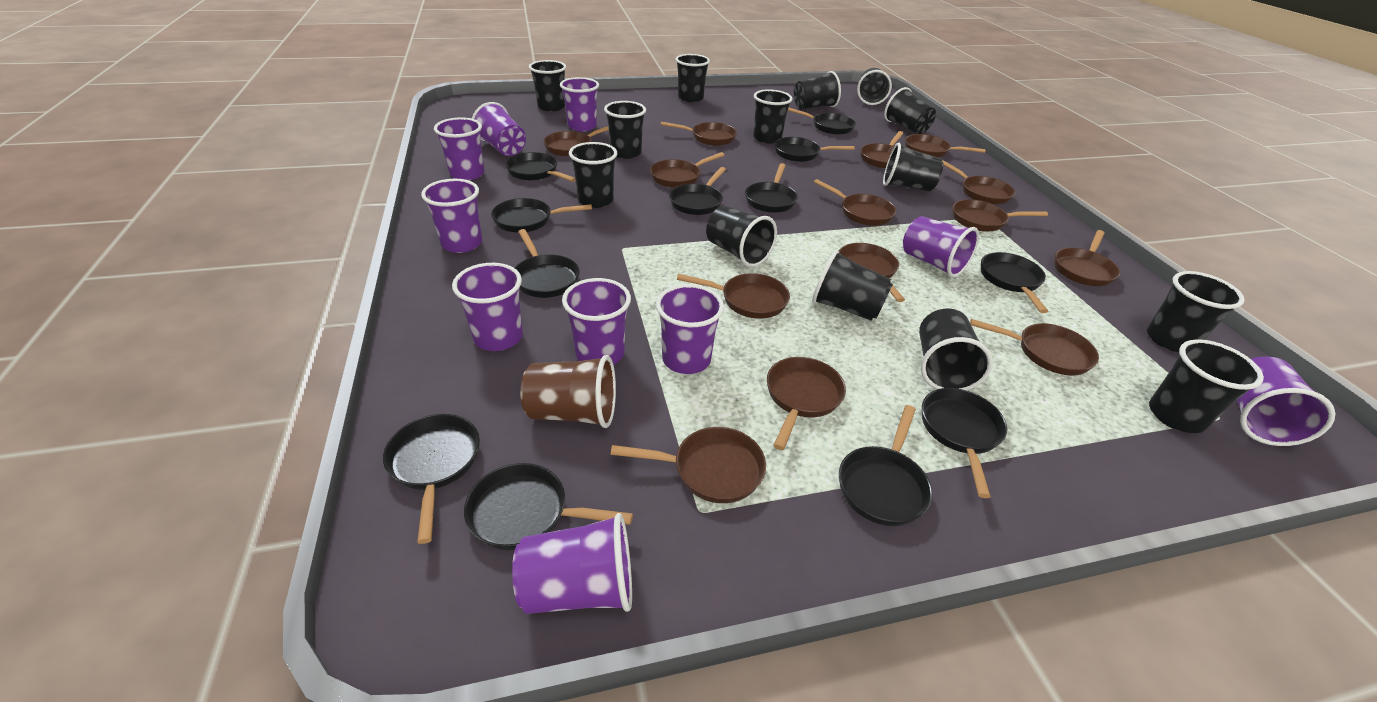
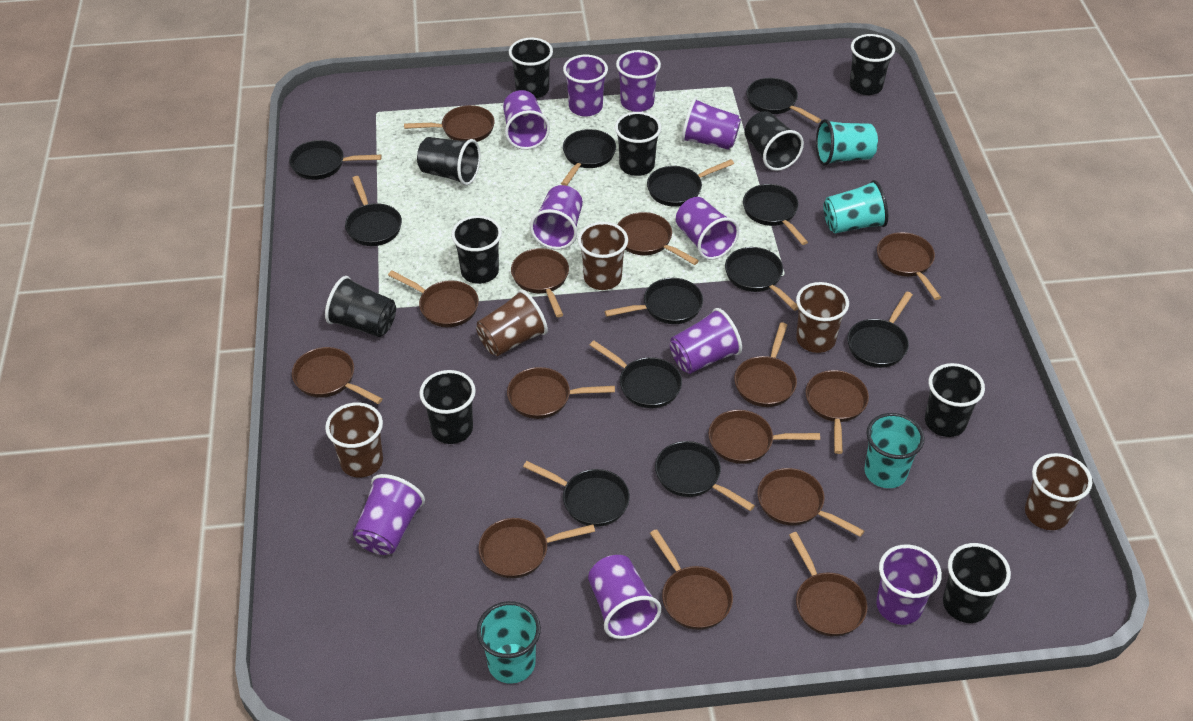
black cup: [529,60,566,112] [569,142,617,208] [604,101,646,159] [676,54,710,102] [706,206,777,267] [753,89,792,144] [794,71,841,109] [812,250,893,321] [857,68,892,105] [883,143,944,192] [884,87,936,134] [919,308,993,391] [1147,271,1245,352] [1149,339,1264,433] = 14 -> [325,276,396,337] [417,137,481,185] [419,370,476,444] [451,215,502,284] [509,38,553,99] [615,112,661,176] [745,111,804,171] [850,34,895,95] [925,363,985,437] [943,543,1011,623] = 10
brown cup: [521,355,616,428] = 1 -> [325,402,383,478] [476,290,548,356] [578,222,628,290] [796,282,849,353] [1025,453,1092,530] = 5
turquoise cup: none = 0 -> [476,601,541,684] [816,119,878,166] [823,180,888,234] [864,413,925,488] = 4

